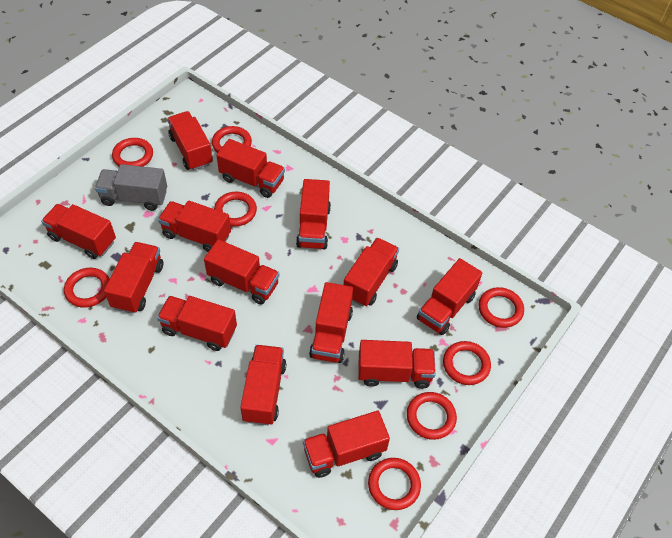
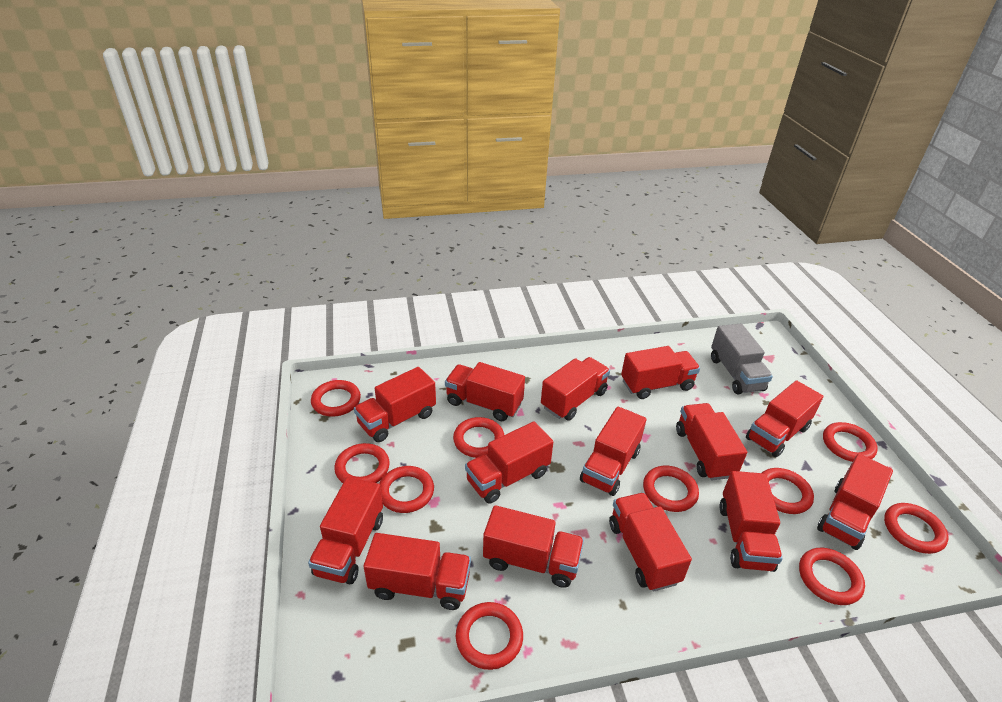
red ring: [64,268,110,308] [112,138,153,167] [212,126,252,153] [214,192,257,227] [368,458,421,510] [407,392,457,440] [443,341,491,385] [478,287,524,328] = 8 -> [311,380,361,417] [334,443,390,483] [379,466,434,513] [453,417,504,458] [456,602,523,670] [643,466,699,512] [762,468,814,514] [799,548,865,605] [823,422,878,462] [884,503,948,554] = 10

